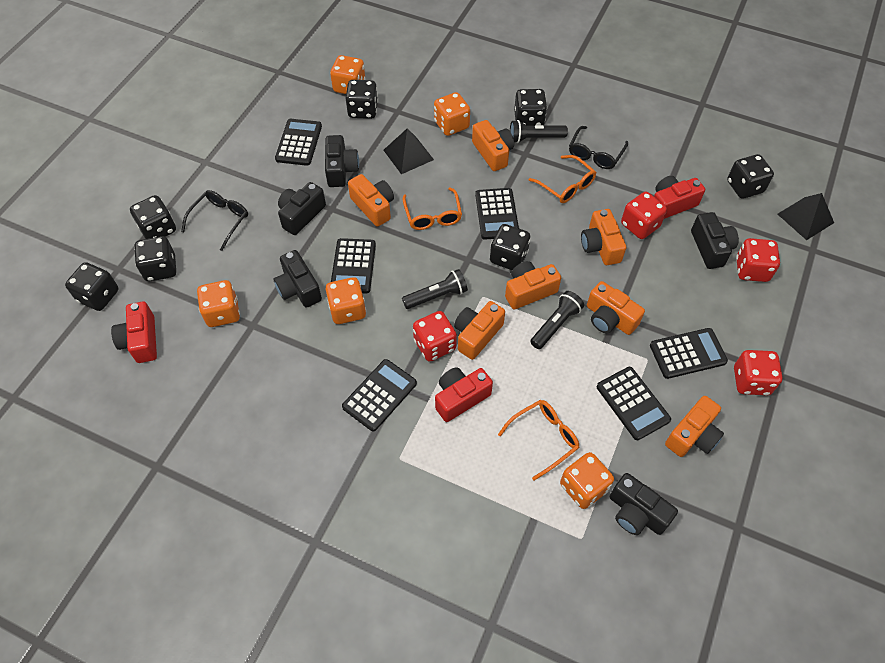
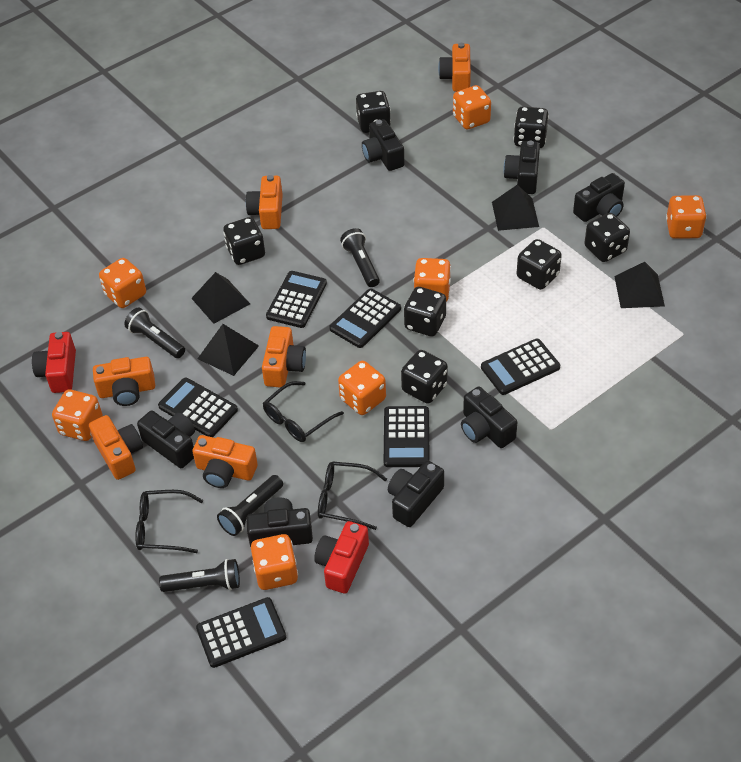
black camera: [273,250,322,308] [278,182,326,235] [325,135,359,187] [610,473,678,535] [691,212,739,269] = 5 -> [137,411,195,468] [246,497,313,547] [362,119,404,171] [388,461,444,527] [461,386,517,448] [503,141,540,194] [573,173,625,222] = 7
black flashlight: [402,269,468,309] [510,120,568,143] [530,291,584,349] = 3 -> [124,307,185,358] [159,559,240,592] [217,475,283,536] [340,228,380,287] = 4
black glasses: [181,190,248,251] [569,126,628,169] = 2 -> [135,490,203,553] [263,381,344,442] [318,461,387,530] = 3
black pyramid: [384,129,434,174] [778,193,834,240] = 2 -> [191,272,250,324] [197,324,259,376] [492,185,539,231] [614,262,665,308] = 4
orange camera: [348,174,394,227] [454,301,505,360] [472,120,514,171] [505,261,561,310] [581,209,626,265] [587,281,645,335] [665,396,724,457] = 7 -> [89,415,143,480] [93,357,155,406] [192,435,258,488] [246,175,283,229] [262,326,306,388] [438,43,471,92] = 6
orange dice: [197,280,240,327] [326,277,366,324] [330,55,365,94] [434,92,470,136] [560,452,614,509] = 5 -> [52,389,103,441] [99,258,146,308] [251,534,298,590] [338,361,386,415] [413,258,451,302] [453,85,491,129] [666,195,707,239] = 7
orange glasses: [402,187,462,230] [498,400,580,481] [529,155,596,203] = 3 -> none = 0
red camera: [111,301,157,363] [435,367,493,422] [654,176,705,219] = 3 -> [32,332,76,393] [314,521,369,594] = 2
red dice: [413,311,457,362] [621,192,667,239] [734,350,783,395] [736,238,780,282] = 4 -> none = 0

